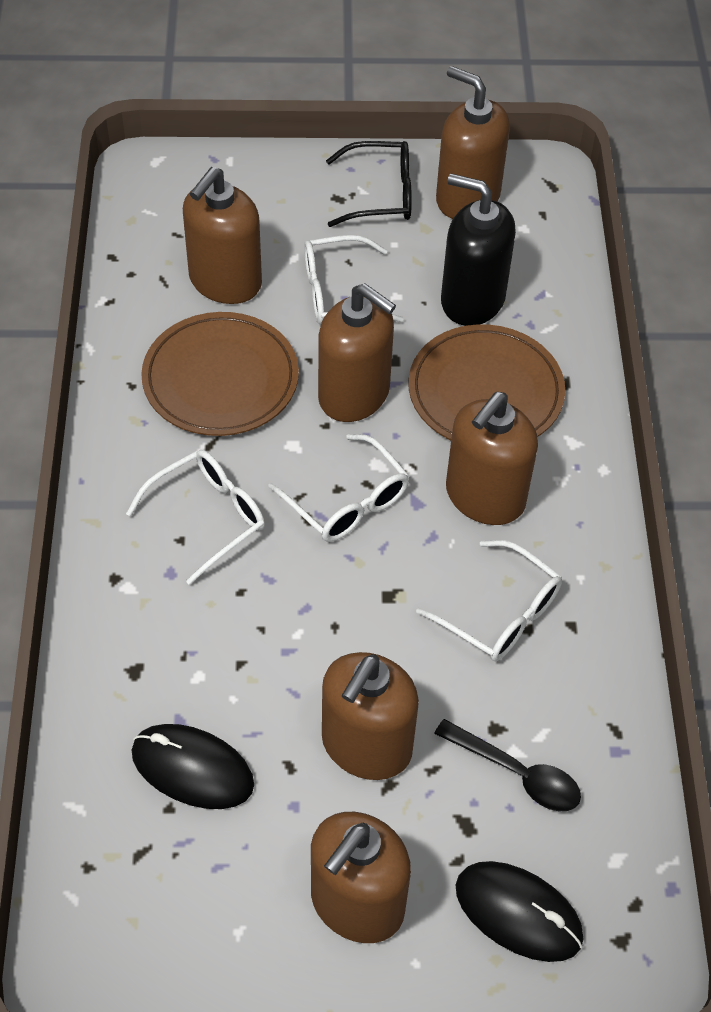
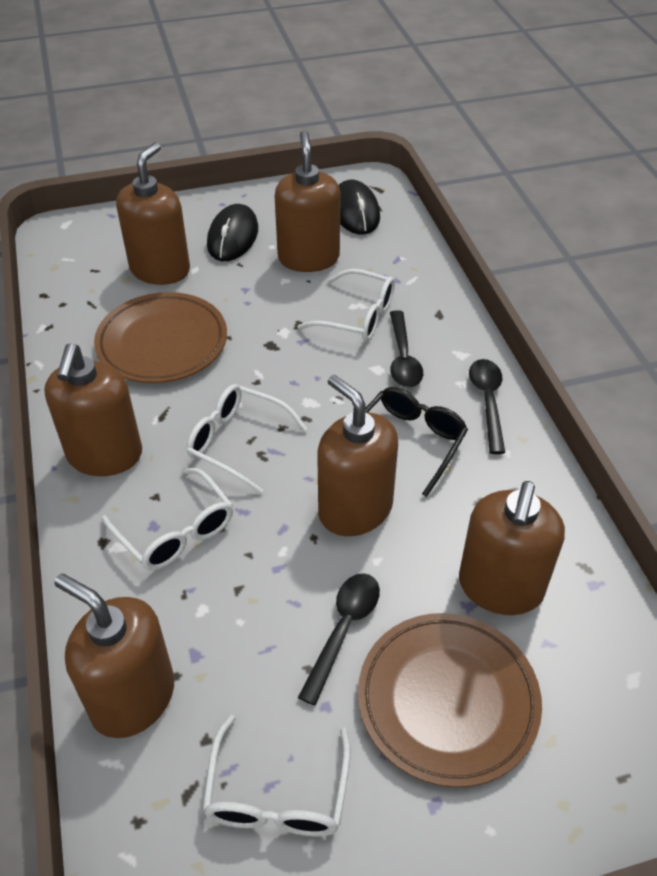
black soap dispenser: [441,174,516,326] = 1 -> none = 0
black spoon: [434,719,581,811] = 1 -> [298,573,380,705] [390,310,423,388] [469,359,505,454] = 3

